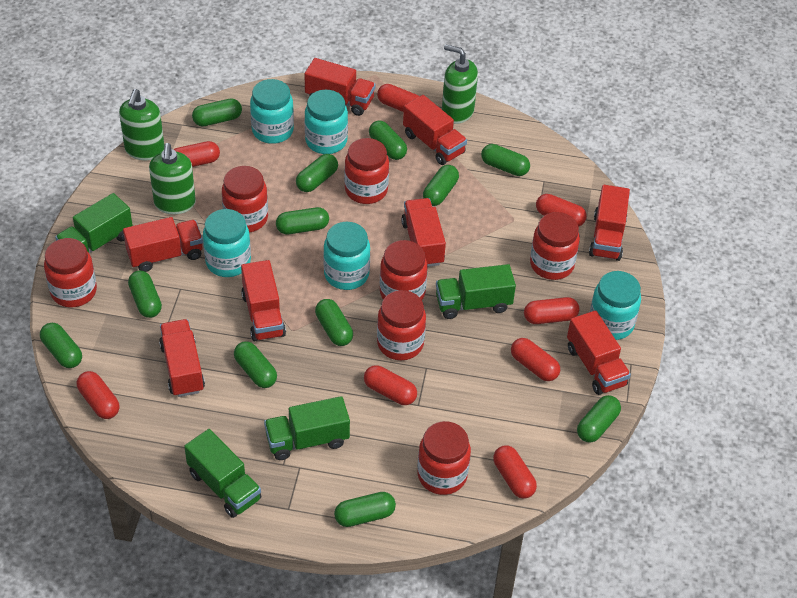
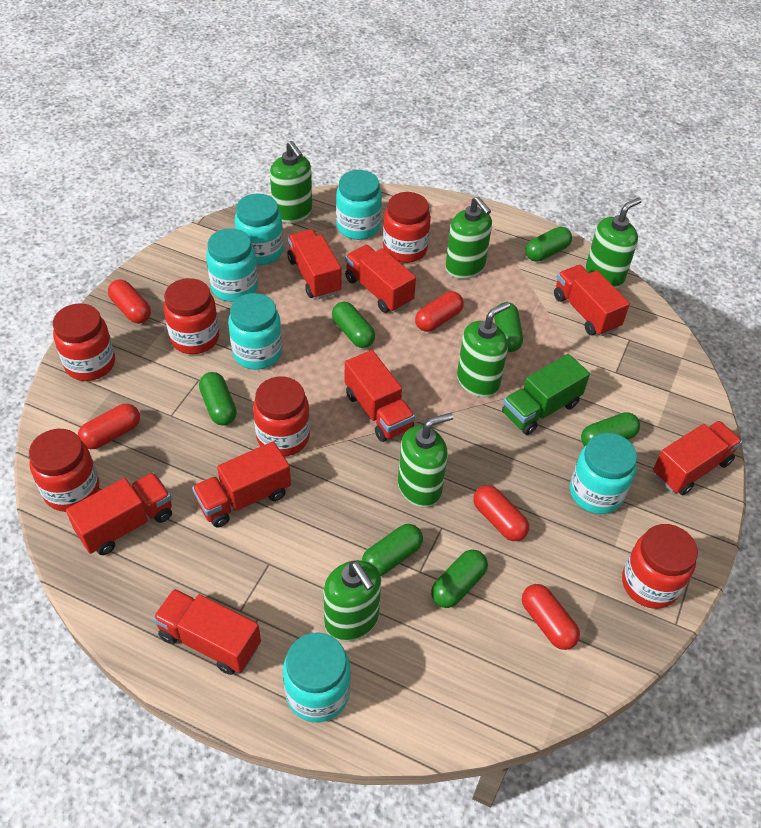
green capsule: [40,323,82,368] [128,271,162,318] [192,99,242,126] [234,341,277,388] [276,207,329,234] [296,154,338,192] [315,299,353,346] [334,492,396,527] [369,121,407,160] [423,165,459,206] [481,144,530,176] [577,395,621,443] = 12 -> [199,372,237,426] [332,302,375,348] [362,524,423,576] [431,549,488,608] [494,302,523,352] [525,227,572,262] [581,412,640,446] = 7
green soap dispenser: [119,89,164,160] [149,143,196,214] [442,44,478,124] = 3 -> [270,141,312,223] [323,560,381,641] [398,413,454,507] [445,196,492,279] [457,302,510,397] [585,197,642,288] = 6
green truck: [55,193,133,253] [184,429,261,518] [264,396,350,460] [436,264,516,319] = 4 -> [502,354,590,435] = 1
red capsule: [77,371,120,419] [173,141,220,167] [364,365,417,405] [377,84,420,112] [493,445,537,499] [511,338,560,381] [524,297,579,324] [536,194,587,227] = 8 -> [78,404,140,449] [108,279,151,324] [415,291,464,332] [473,485,529,541] [522,584,580,650] = 5
red jar: [44,238,97,308] [222,166,268,233] [344,138,389,204] [377,290,426,360] [380,240,428,300] [417,421,471,495] [530,212,580,280] = 7 -> [29,429,99,512] [53,303,115,381] [163,278,219,354] [253,376,310,456] [383,192,431,263] [622,524,698,609] = 6
turquoise jar: [203,209,251,277] [250,79,294,144] [305,90,348,154] [323,222,370,290] [590,271,641,340] = 5 -> [206,228,258,302] [228,293,282,370] [235,194,283,265] [283,632,351,722] [336,170,382,240] [570,433,637,514] = 6

